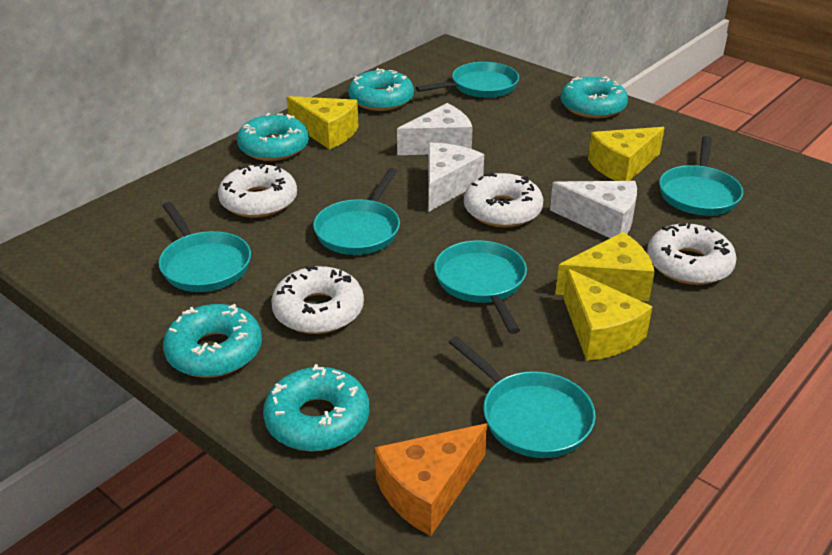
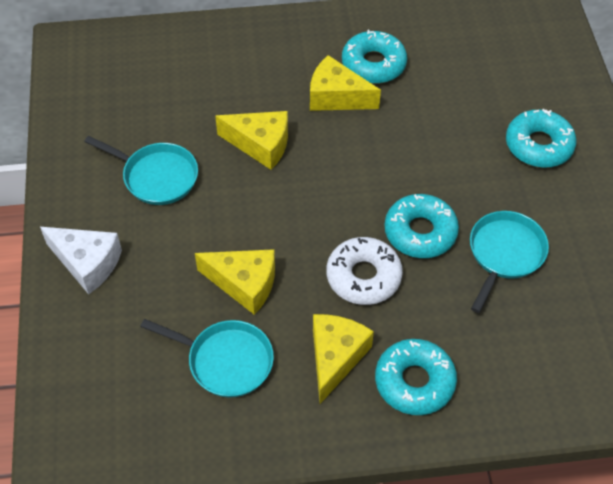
orange cheese: [375,424,487,536] = 1 -> none = 0
turquoise donut: [163,304,262,378] [237,113,309,161] [263,364,369,452] [348,68,414,111] [561,76,628,119] = 5 -> [342,30,407,84] [375,339,457,415] [385,194,459,258] [506,109,576,168] = 4
turquoise pan: [158,202,251,292] [313,168,400,255] [416,62,519,98] [434,240,527,334] [449,336,596,458] [659,136,743,216] = 6 -> [84,136,198,205] [140,319,274,398] [470,211,549,313] = 3
white cheese: [397,103,473,155] [428,143,484,212] [550,181,637,238] = 3 -> [40,227,122,294] = 1
white donut: [218,164,297,218] [271,266,364,334] [464,172,543,228] [647,223,737,285] = 4 -> [327,237,403,305] = 1

